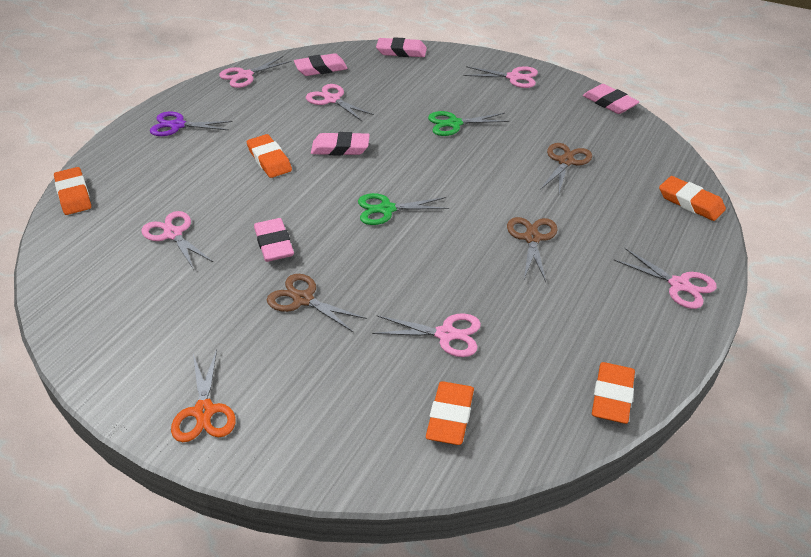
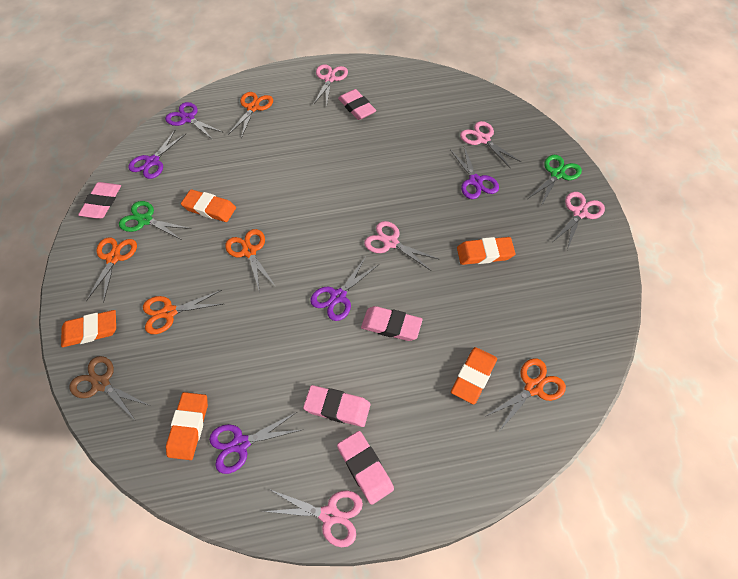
brown scissors: [267,274,367,332] [507,217,557,282] [540,143,592,193] = 3 -> [69,356,148,421] = 1
orange scissors: [171,350,236,442] = 1 -> [86,237,137,303] [143,290,223,334] [225,229,276,293] [228,92,273,138] [486,359,566,430] = 5
pink scissors: [141,211,213,270] [219,56,291,88] [306,84,374,121] [372,313,481,357] [463,66,538,88] [614,248,717,309] = 6 -> [263,489,363,547] [313,64,348,106] [364,221,440,271] [460,121,521,169] [554,192,605,250] = 5
purple scissors: [150,111,233,136] = 1 -> [128,130,186,179] [165,102,224,140] [209,412,301,474] [310,257,378,321] [450,147,499,199] = 5

